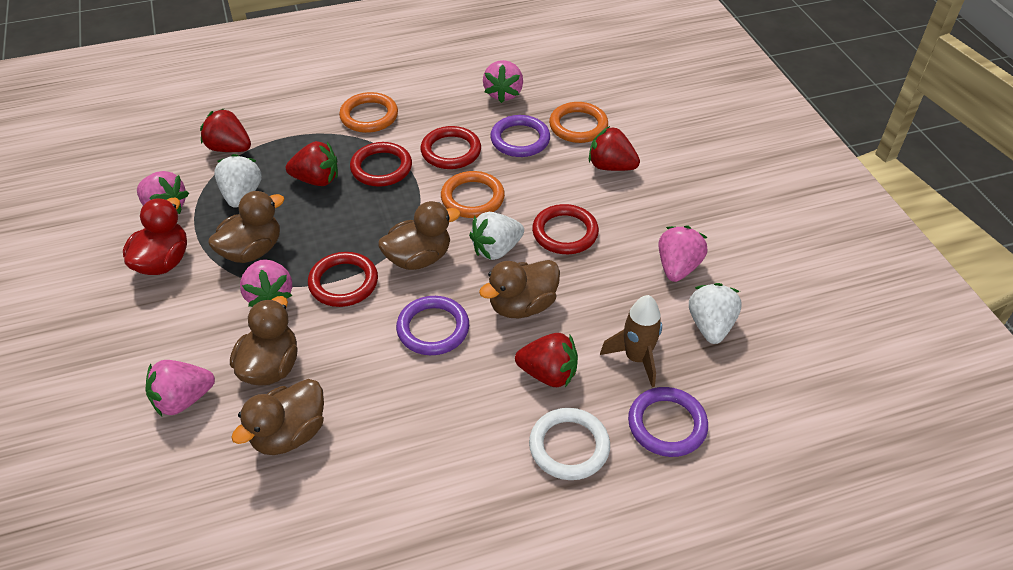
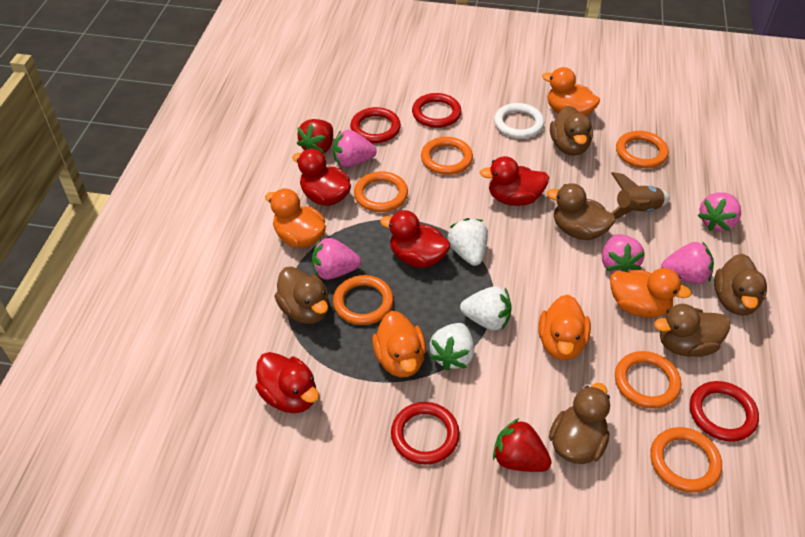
brown duck: [208,191,285,263] [230,296,297,386] [231,379,324,455] [378,201,461,270] [479,260,560,318] = 5 -> [274,267,329,324] [547,183,615,240] [549,383,610,464] [550,106,593,156] [654,304,730,357] [714,254,767,315] = 6
orange duck: none = 0 -> [265,189,326,248] [372,311,426,377] [539,295,591,360] [542,67,600,116] [610,268,692,318] = 5
orange ring: [339,92,398,133] [441,171,505,218] [549,102,608,143] = 3 -> [333,275,394,325] [354,171,408,212] [421,137,473,175] [615,351,681,409] [616,131,669,168] [650,427,722,493] = 6
purple ring: [396,296,469,355] [490,115,550,157] [628,387,708,457] = 3 -> none = 0
red duck: [123,198,187,275] = 1 -> [255,352,319,413] [292,149,351,206] [380,210,450,268] [480,156,549,206] = 4
red strawberry: [200,109,251,152] [286,141,338,186] [515,333,578,387] [589,126,640,171] = 4 -> [297,119,333,154] [493,418,551,472] = 2

